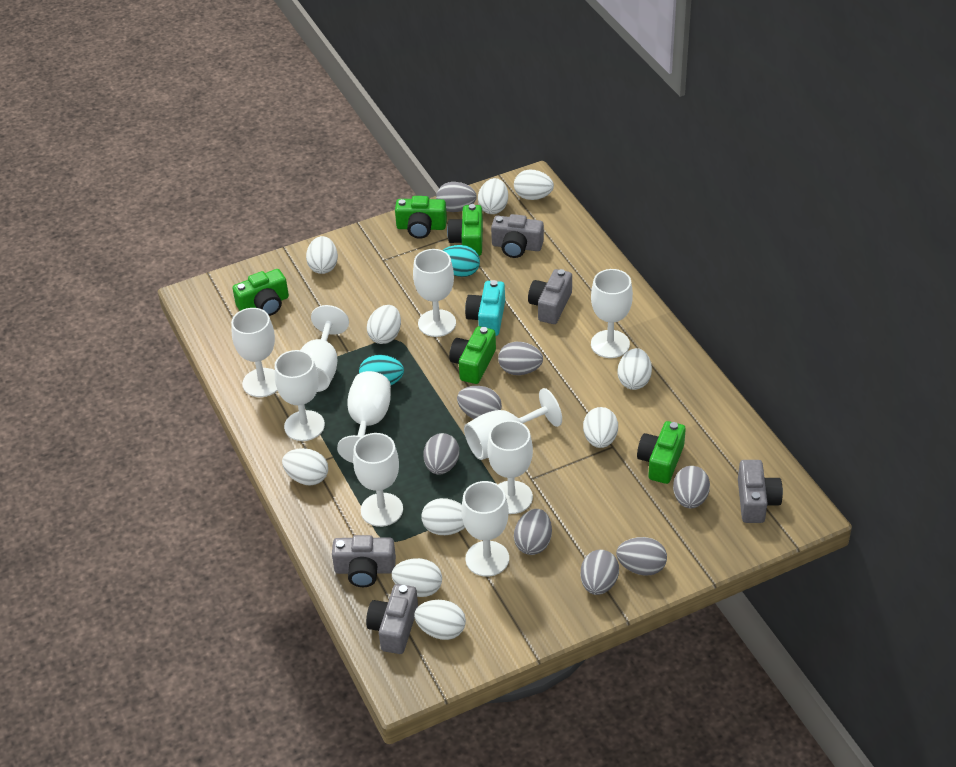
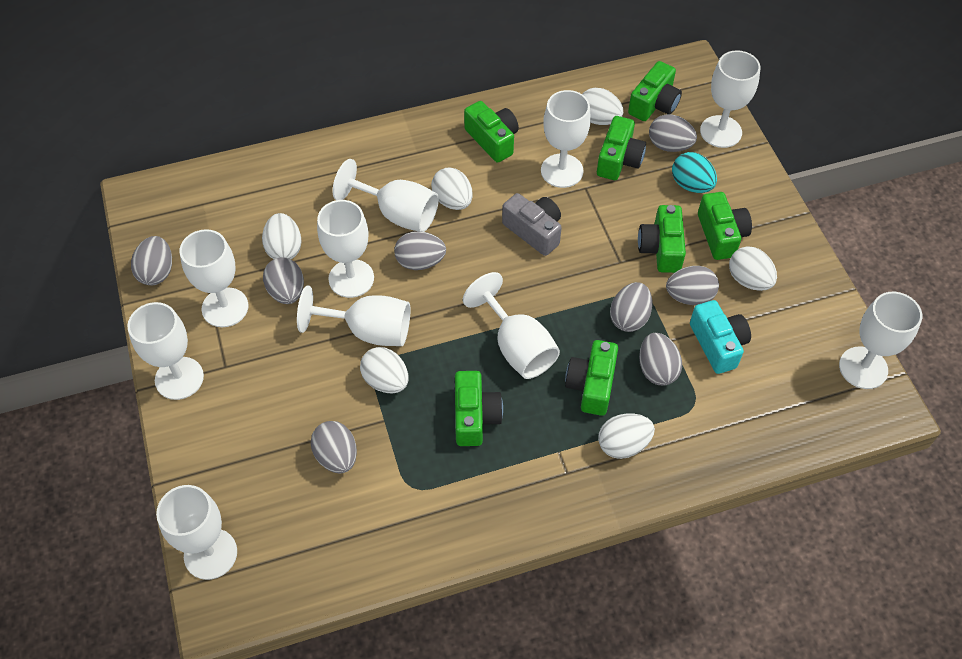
green camera: [233,269,289,316] [395,196,447,239] [447,204,483,256] [449,326,496,384] [637,421,686,484] = 5 -> [455,371,503,446] [464,101,519,163] [565,340,618,416] [597,116,646,180] [628,61,682,121] [638,205,686,273] [698,192,752,260] = 7
grey camera: [332,535,396,587] [366,584,418,654] [491,214,544,258] [528,269,572,324] [738,460,783,523] = 5 -> [502,193,562,256] = 1
turquoise egg: [359,355,404,385] [443,245,480,277] = 2 -> [672,152,717,193] = 1
white egg: [282,448,328,486] [306,236,338,274] [367,305,401,344] [392,558,442,597] [414,600,466,640] [421,498,465,535] [478,178,508,214] [514,170,554,200] [583,407,618,448] [617,348,652,390] = 10 -> [262,213,302,259] [360,347,408,393] [431,167,473,210] [583,88,623,125] [598,414,655,459] [729,246,777,291] = 6

